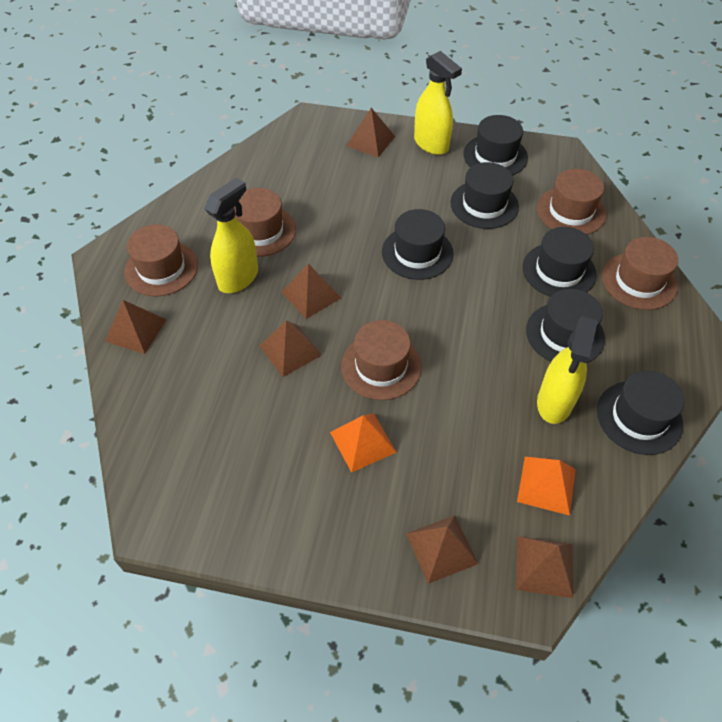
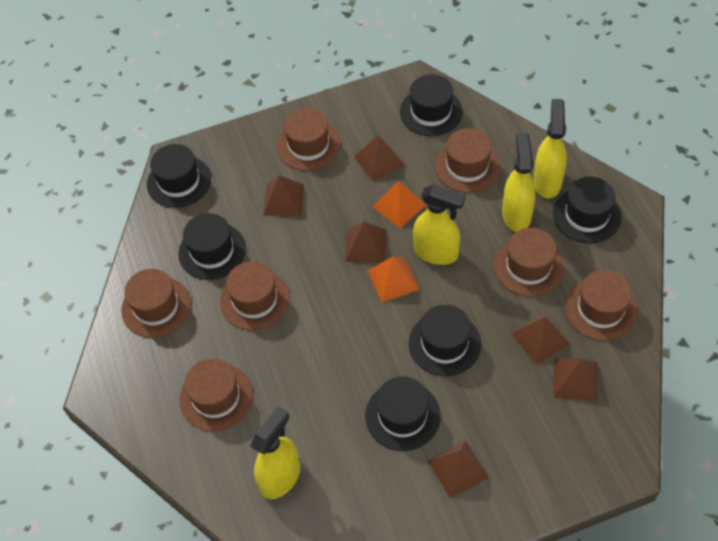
brown hat: [124,224,198,296] [234,188,296,257] [341,320,422,400] [537,169,606,235] [602,237,678,310] = 5 -> [121,269,191,338] [180,358,253,431] [220,261,290,331] [277,108,340,171] [435,128,500,193] [494,228,564,297] [565,270,638,341] = 7
yellow spray bottle: [204,178,258,293] [414,51,462,155] [537,316,598,424] = 3 -> [250,406,301,499] [413,185,465,265] [502,133,535,232] [533,99,567,199] = 4

